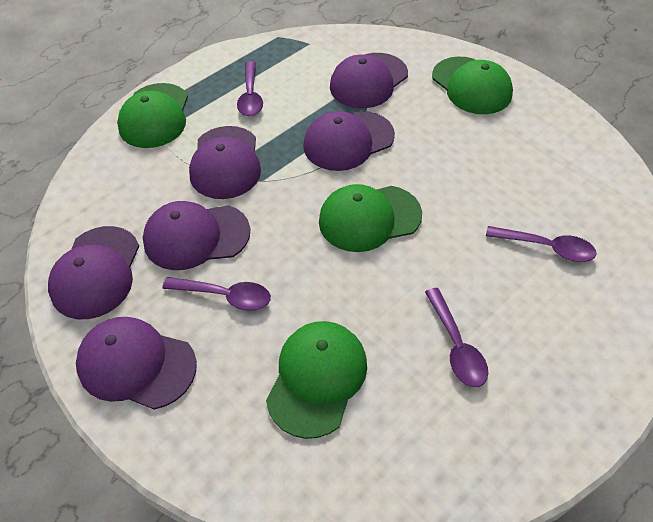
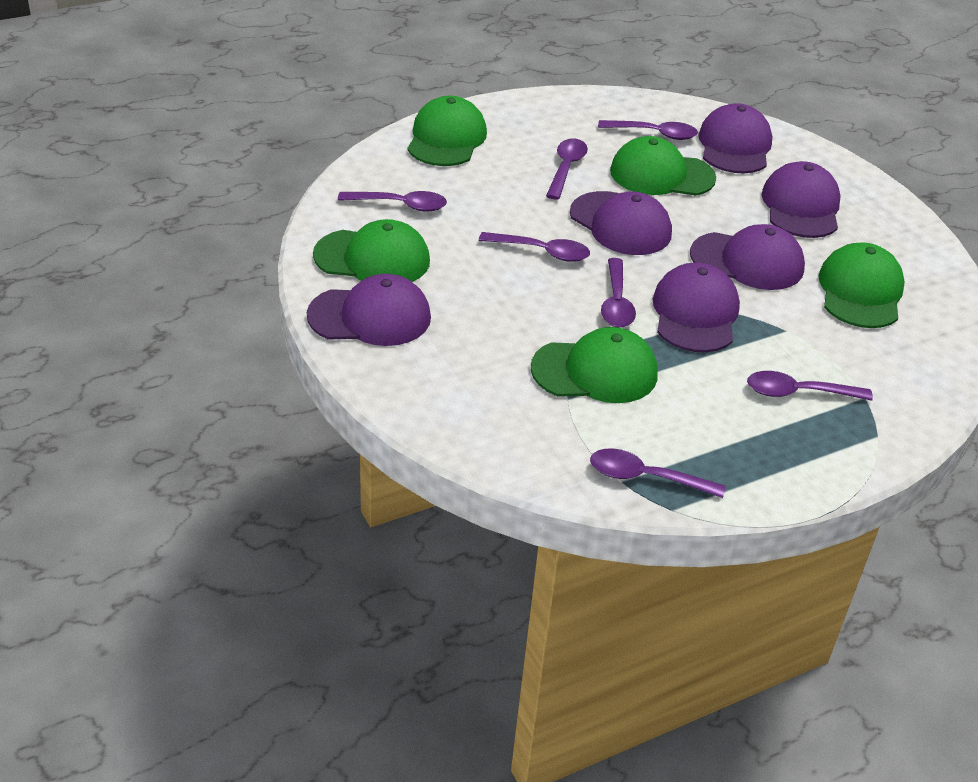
green cap: [117,83,188,148] [266,321,367,439] [319,184,422,252] [432,56,513,114] = 4 -> [313,219,430,282] [407,96,487,166] [531,327,658,403] [610,136,716,196] [819,243,905,328] = 5
purple spoon: [162,277,271,311] [237,61,263,117] [425,288,488,387] [486,226,597,262] = 4 -> [338,191,447,212] [479,232,590,262] [546,138,588,200] [590,448,725,498] [598,120,698,140] [601,258,636,328] [747,371,873,401] = 7

